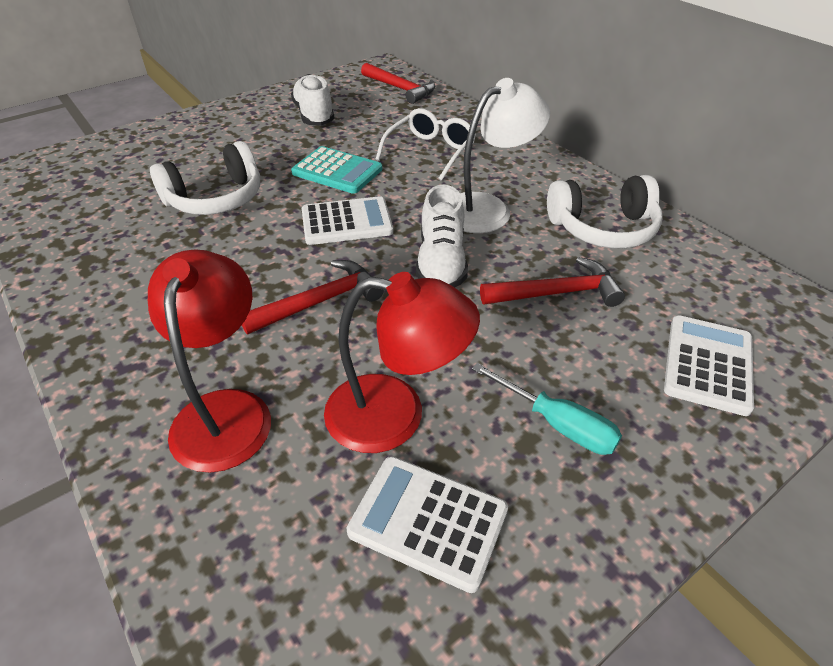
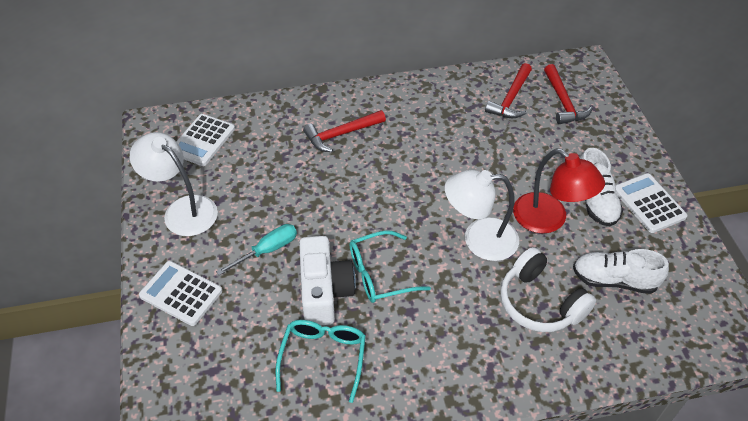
red lamp: [148,249,271,473] [324,272,480,453] = 2 -> [513,149,605,234] = 1
turquoise calculator: [291,146,382,194] = 1 -> none = 0
turquoise glasses: none = 0 -> [275,320,366,403] [350,230,431,303] = 2
white camera: none = 0 -> [299,236,356,325] = 1
white glasses: [375,108,476,181] = 1 -> none = 0
white headphones: [150,141,260,215] [547,175,662,248] = 2 -> [500,247,596,332] = 1
white lamp: [460,78,550,233] = 1 -> [130,132,218,236] [445,170,519,261] = 2

